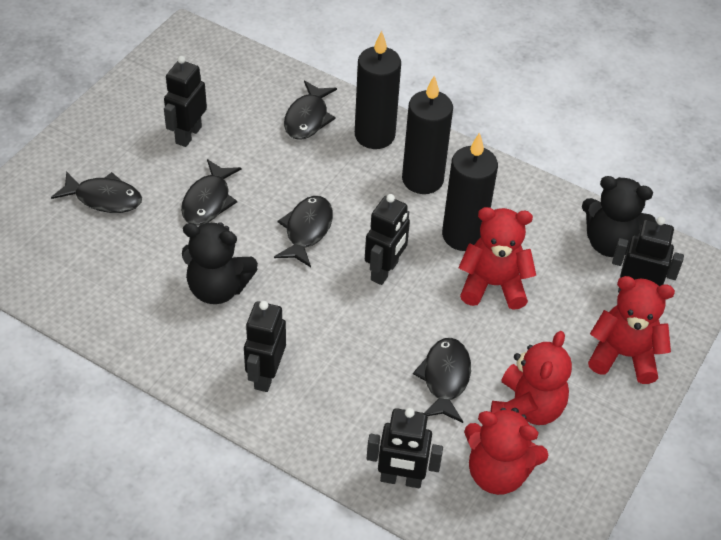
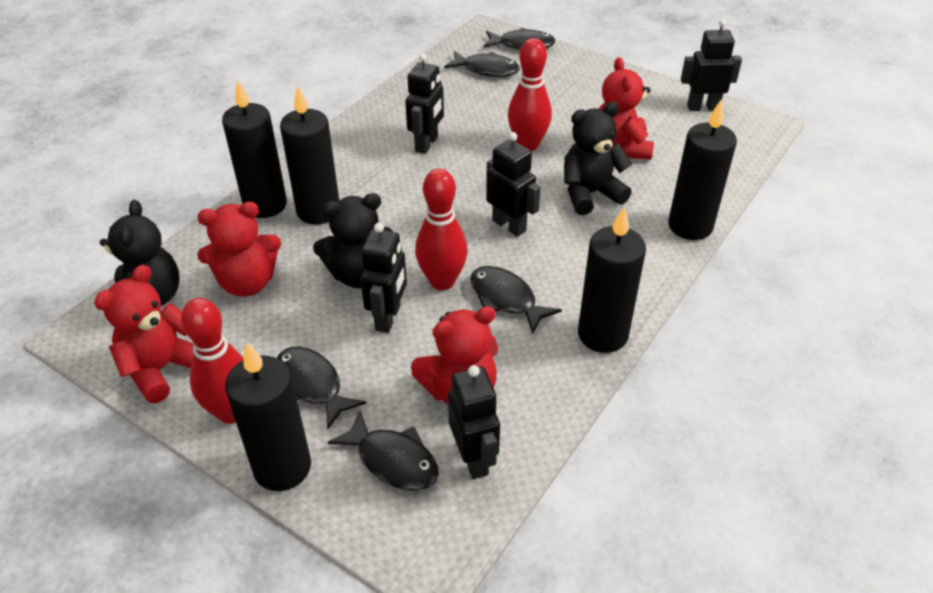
black candle: [355,31,401,149] [402,76,453,194] [442,132,498,251] = 3 -> [222,79,287,218] [225,342,311,491] [280,86,339,225] [578,205,646,353] [668,99,737,240] = 5
black teddy bear: [182,222,258,304] [582,176,656,257] = 2 -> [100,200,179,306] [313,193,393,289] [564,102,632,215] = 3
red bowling pin: none = 0 -> [181,298,244,424] [415,169,468,290] [508,38,552,151] = 3

